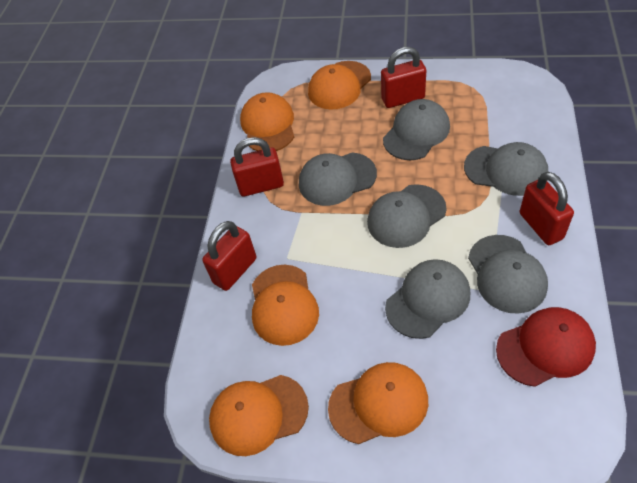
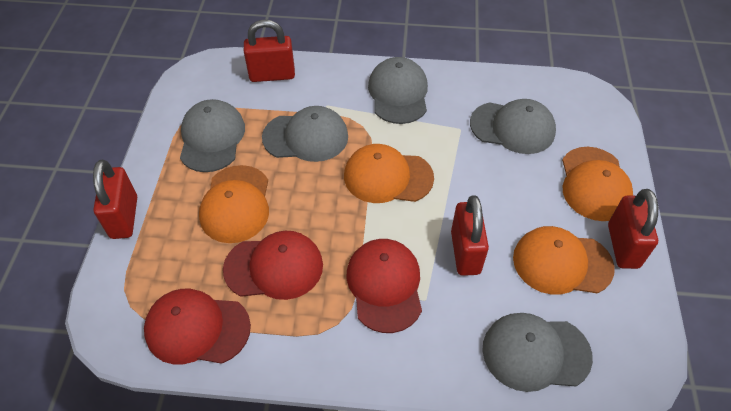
grey cap: [299,153,377,206] [367,184,446,248] [383,99,450,160] [385,259,470,339] [464,142,548,196] [468,235,548,314] = 6 -> [180,99,245,172] [262,106,348,162] [368,57,428,124] [470,99,556,154] [482,313,593,392] = 5
orange cap: [209,375,309,456] [240,92,294,151] [252,265,319,346] [308,61,371,110] [328,362,428,444] = 5 -> [199,165,269,243] [344,144,434,203] [513,226,615,295] [562,147,633,221] = 4
red cap: [496,307,596,387] = 1 -> [144,289,251,364] [223,231,323,300] [347,239,422,333] = 3

